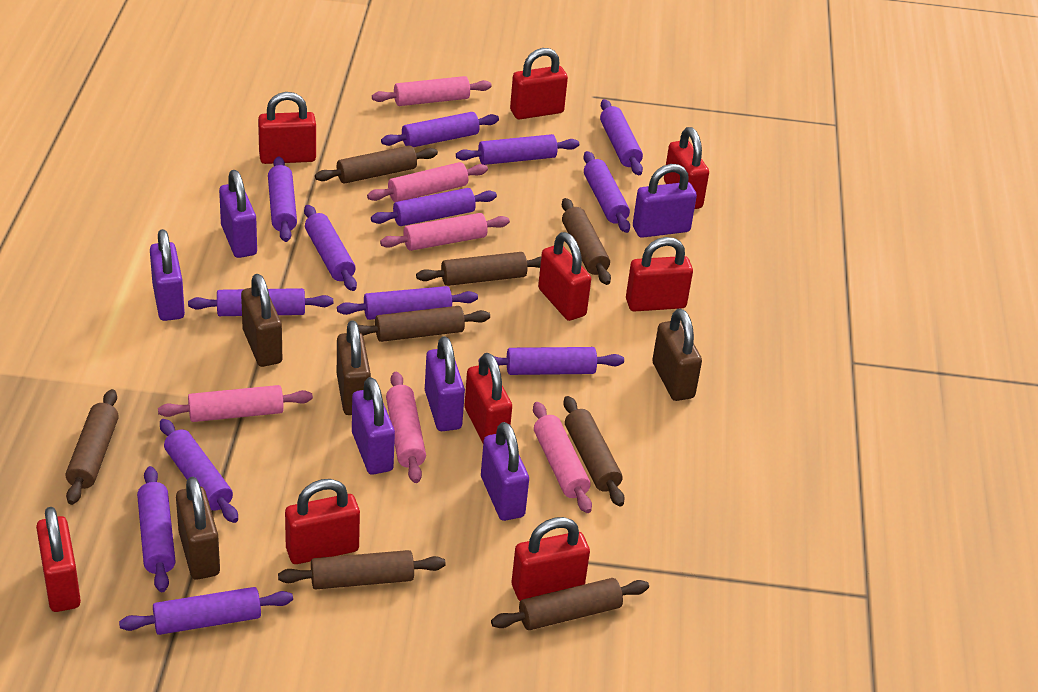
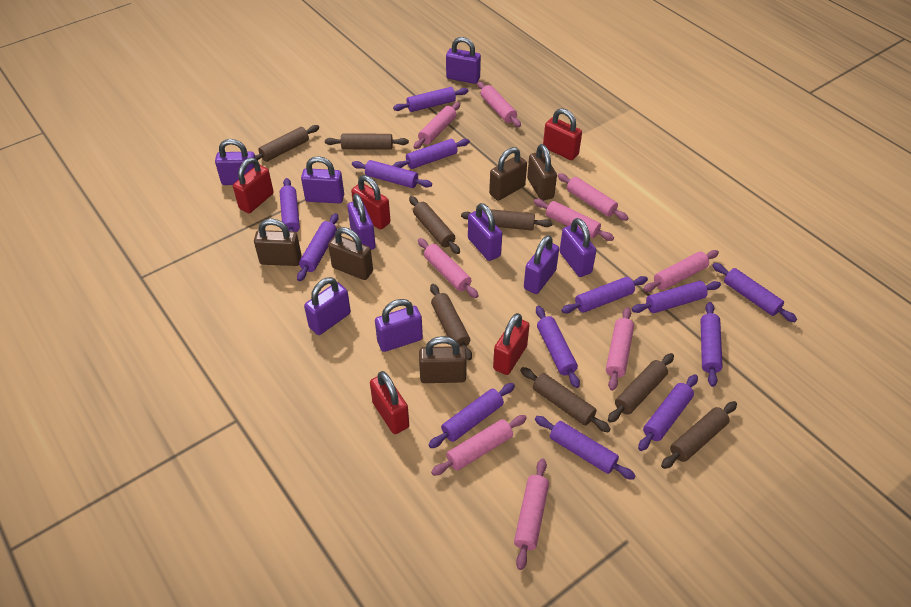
brown padlock: [176,477,220,580] [241,274,282,367] [337,320,371,415] [652,309,702,401] = 4 -> [254,219,302,266] [328,227,373,280] [419,336,467,383] [489,147,527,201] [527,144,557,201] = 5
pink rolling pin: [158,385,313,422] [367,162,488,202] [372,76,492,106] [380,213,510,251] [386,372,426,483] [533,402,592,513] = 6 -> [414,102,460,149] [418,238,479,298] [431,415,527,476] [477,82,521,127] [514,458,549,570] [534,199,614,241] [558,173,628,221] [606,307,634,391] [643,250,719,292] = 9
purple padlock: [150,229,185,321] [219,170,257,258] [352,377,395,475] [425,336,465,431] [481,422,529,521] [633,164,697,238] = 6 -> [215,139,256,185] [301,156,344,203] [304,277,351,335] [347,193,376,250] [375,299,423,352] [446,37,481,84] [468,203,502,261] [524,235,559,294] [559,218,596,277] = 9
red padlock: [36,507,81,612] [258,92,316,164] [285,479,360,564] [465,353,512,443] [510,48,568,120] [512,517,590,601] [538,232,591,321] [626,237,693,312] [664,127,709,209] = 9 -> [233,157,274,213] [351,175,391,230] [370,371,409,434] [493,313,530,375] [543,108,582,160] = 5

